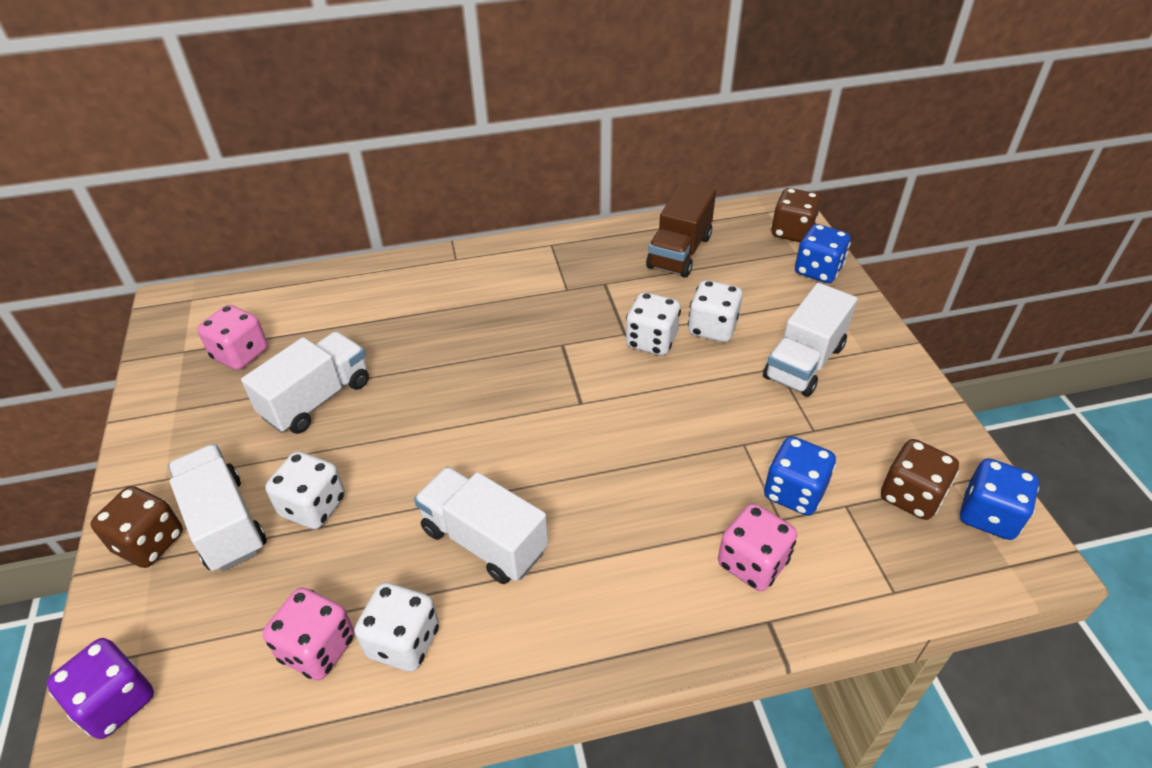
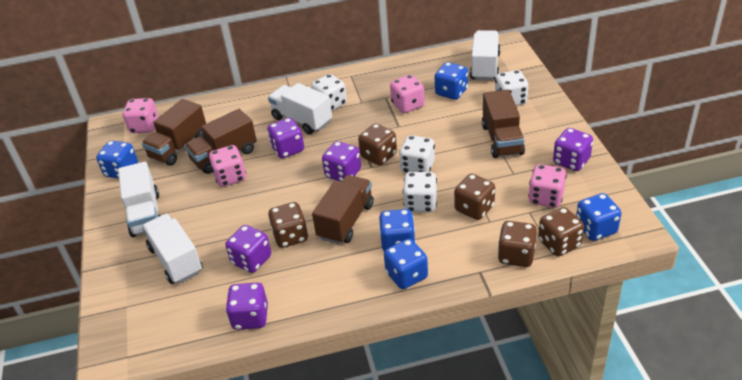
blue dice: [764,436,836,516] [795,224,851,283] [960,458,1039,540] = 3 -> [96,141,138,179] [379,209,416,251] [384,239,428,289] [435,62,468,100] [576,193,621,241] = 5
brown dice: [91,486,183,568] [771,188,821,242] [881,439,959,520] = 3 -> [268,202,308,248] [358,124,397,166] [454,174,495,220] [498,221,537,267] [538,207,584,256] = 5
brown truck: [646,182,716,278] = 1 -> [142,99,206,166] [184,109,257,174] [312,175,374,244] [482,90,525,158] = 4
pink dice: [198,305,268,370] [263,587,354,680] [718,503,797,591] = 3 -> [123,98,158,133] [209,145,246,187] [390,75,425,113] [528,164,567,208] = 4
purple dice: [47,638,154,739] = 1 -> [225,225,271,273] [225,283,268,330] [267,118,304,158] [322,141,361,182] [553,128,593,171] = 5

